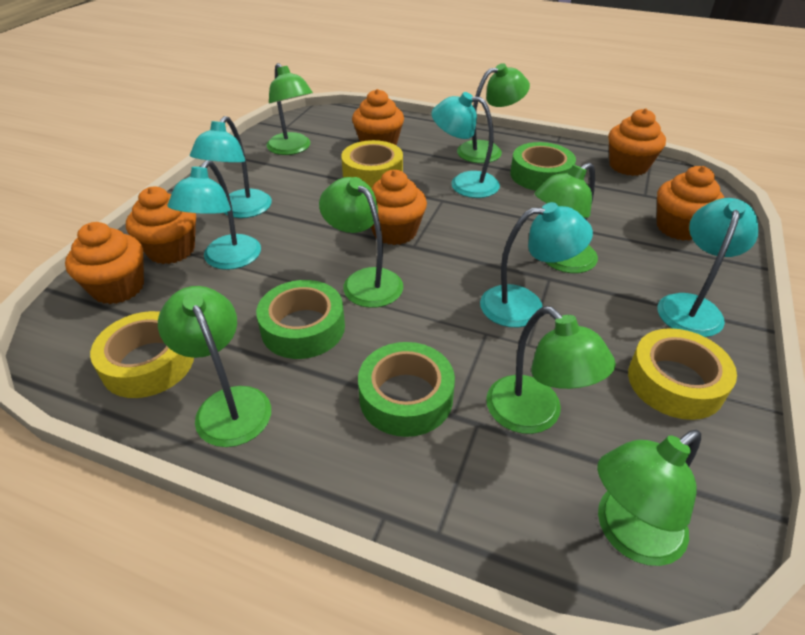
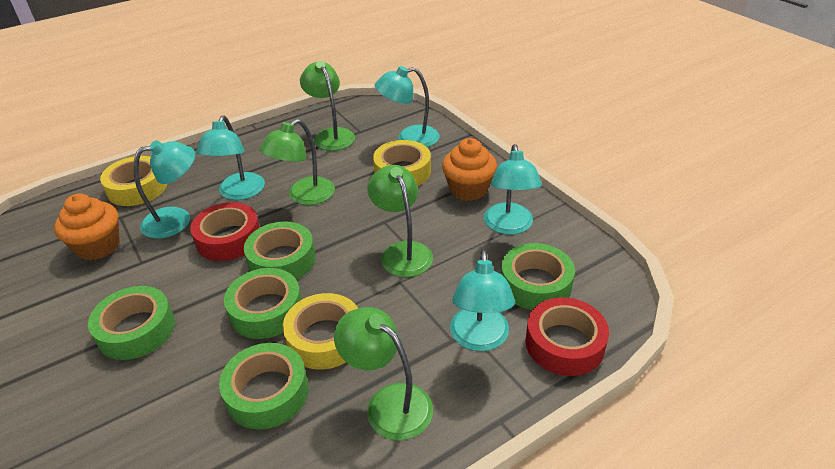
green lamp: [158,286,271,447] [267,63,313,155] [319,177,403,308] [457,63,530,163] [486,306,616,434] [534,163,598,273] [597,430,701,566] = 7 -> [259,119,335,205] [300,61,355,151] [334,307,433,440] [368,165,433,277] = 4
green tape: [256,280,345,359] [358,342,455,437] [510,142,576,191] = 3 -> [88,286,175,360] [219,343,309,429] [224,268,302,339] [244,221,316,280] [501,243,575,310] = 5
orange cupcake: [65,222,144,304] [126,187,196,264] [352,89,404,145] [371,170,427,245] [608,108,666,176] [657,166,725,241] = 6 -> [54,194,120,260] [442,138,497,201] = 2
red tape: none = 0 -> [190,202,260,261] [525,297,609,376] = 2

